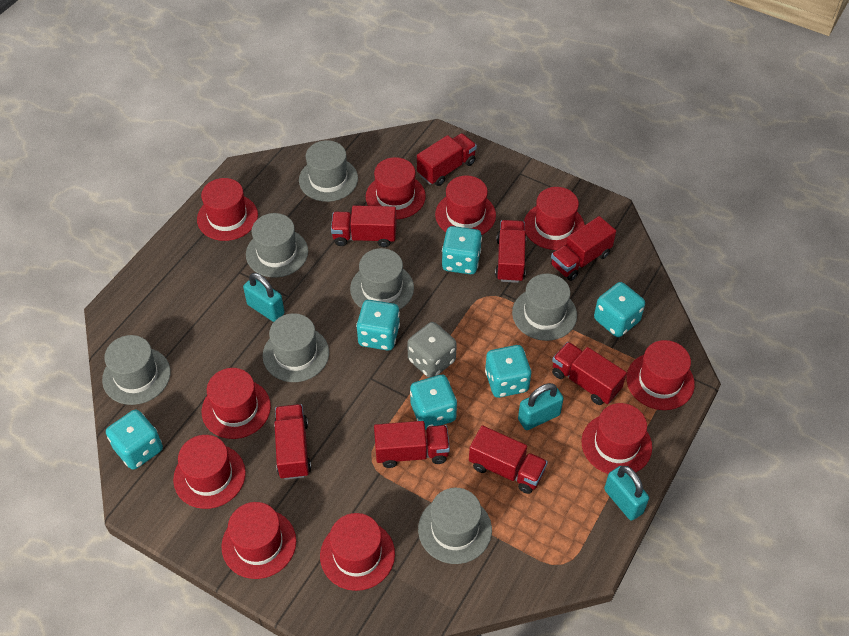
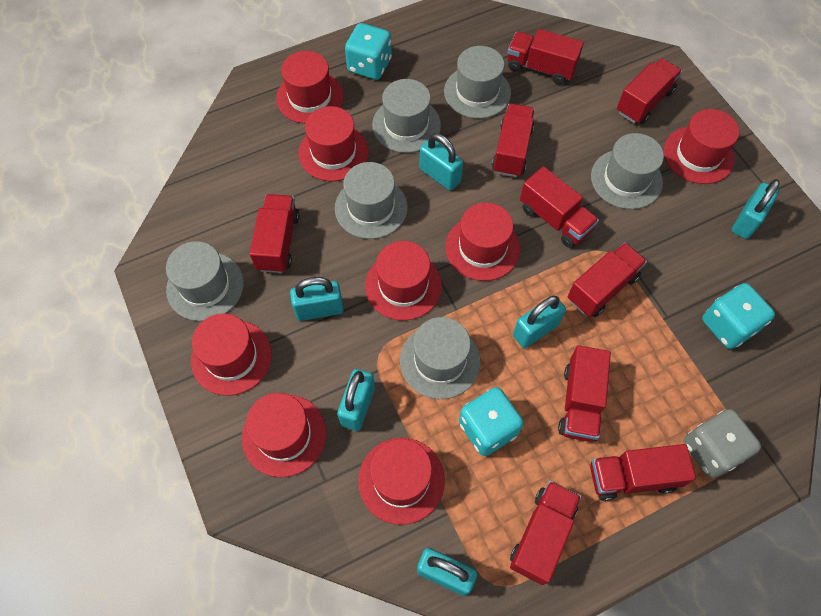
grey hat: [102,335,170,405] [246,213,308,278] [263,313,329,382] [299,140,358,202] [350,248,414,310] [418,488,492,564] [512,274,577,341] = 7 -> [166,241,244,321] [335,162,408,239] [372,79,441,153] [400,317,481,399] [444,46,511,119] [591,133,664,209] = 6
red hat: [173,435,246,509] [197,178,258,241] [202,368,271,439] [221,502,296,579] [320,513,395,591] [366,157,426,219] [435,175,496,235] [524,187,585,250] [582,403,652,474] [626,340,695,410] = 10 -> [191,313,272,396] [242,393,326,478] [276,51,344,124] [299,106,369,181] [358,438,445,525] [365,241,442,321] [445,202,520,281] [664,109,739,184] = 8
red truck: [274,404,311,480] [331,205,396,247] [374,421,450,468] [417,133,477,186] [469,426,548,494] [495,220,526,283] [551,216,616,281] [552,342,627,405] = 8 -> [250,194,300,273] [492,104,535,177] [507,29,584,85] [510,481,581,585] [520,166,599,248] [558,345,611,442] [568,243,647,317] [590,444,696,501] [617,58,682,124] = 9
turquoise dice: [106,410,163,470] [356,300,400,351] [410,375,457,430] [442,226,482,274] [485,345,531,398] [594,282,645,337] = 6 -> [345,23,392,80] [459,387,524,456] [702,283,775,349] = 3
turquoise padlock: [243,273,285,322] [518,383,564,430] [604,466,649,521] = 3 -> [290,277,344,321] [337,369,375,431] [417,548,477,596] [419,133,463,191] [513,295,566,348] [732,179,780,239] = 6

